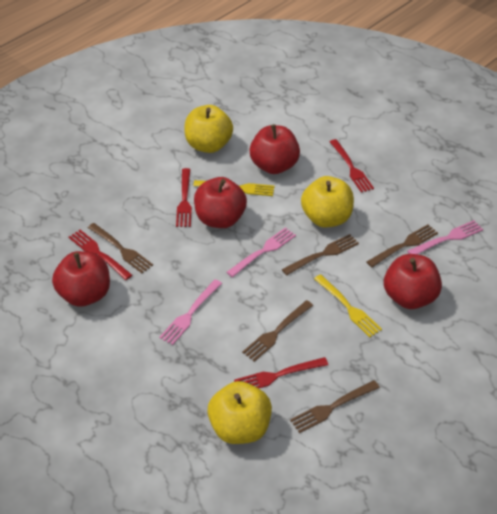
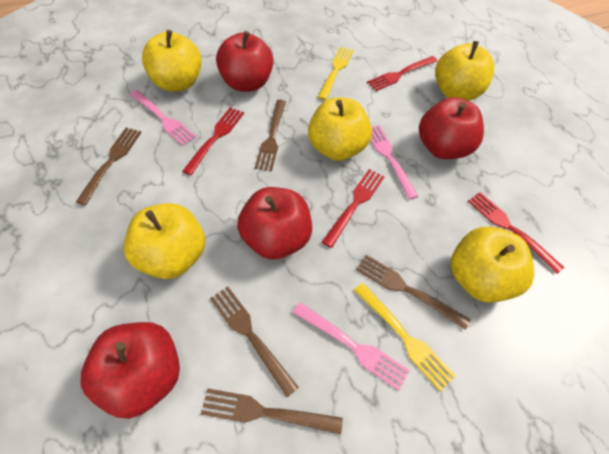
yellow apple: [184,105,233,153] [208,381,272,444] [301,176,354,227] = 3 -> [124,203,205,279] [142,30,202,92] [308,97,372,161] [435,41,494,101] [451,227,534,303] = 5

